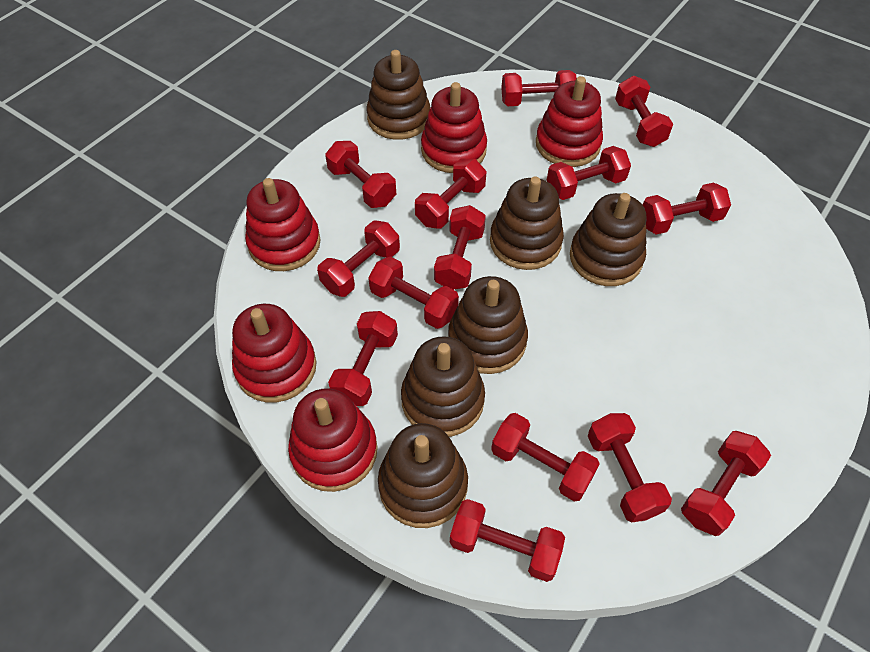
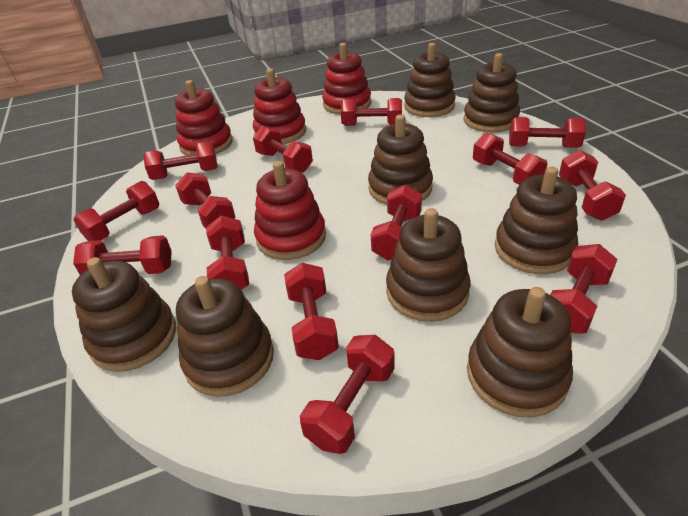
brown stacking toy: [367,50,430,140] [378,423,468,528] [401,336,485,437] [448,276,528,374] [490,176,564,270] [570,193,647,286] = 6 -> [72,257,176,372] [176,276,274,397] [368,114,433,205] [386,208,470,322] [404,43,456,117] [463,53,520,132] [467,287,573,418] [495,166,578,274] = 8
red stacking toy: [232,304,316,403] [245,178,321,271] [288,388,378,492] [421,82,487,173] [536,76,603,167] = 5 -> [175,80,233,156] [253,68,306,144] [254,161,326,260] [322,43,371,114] = 4

